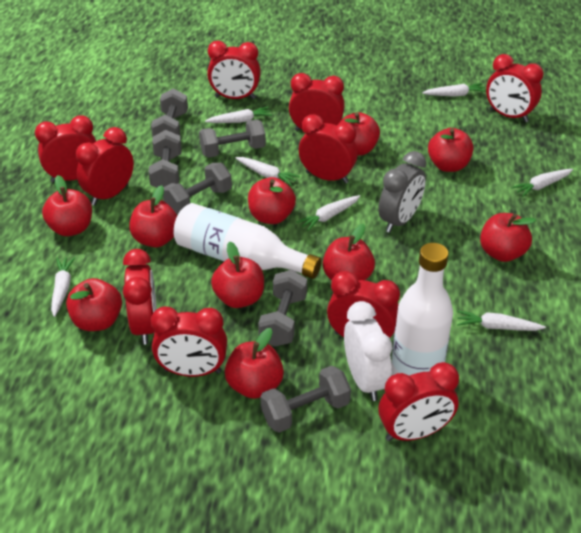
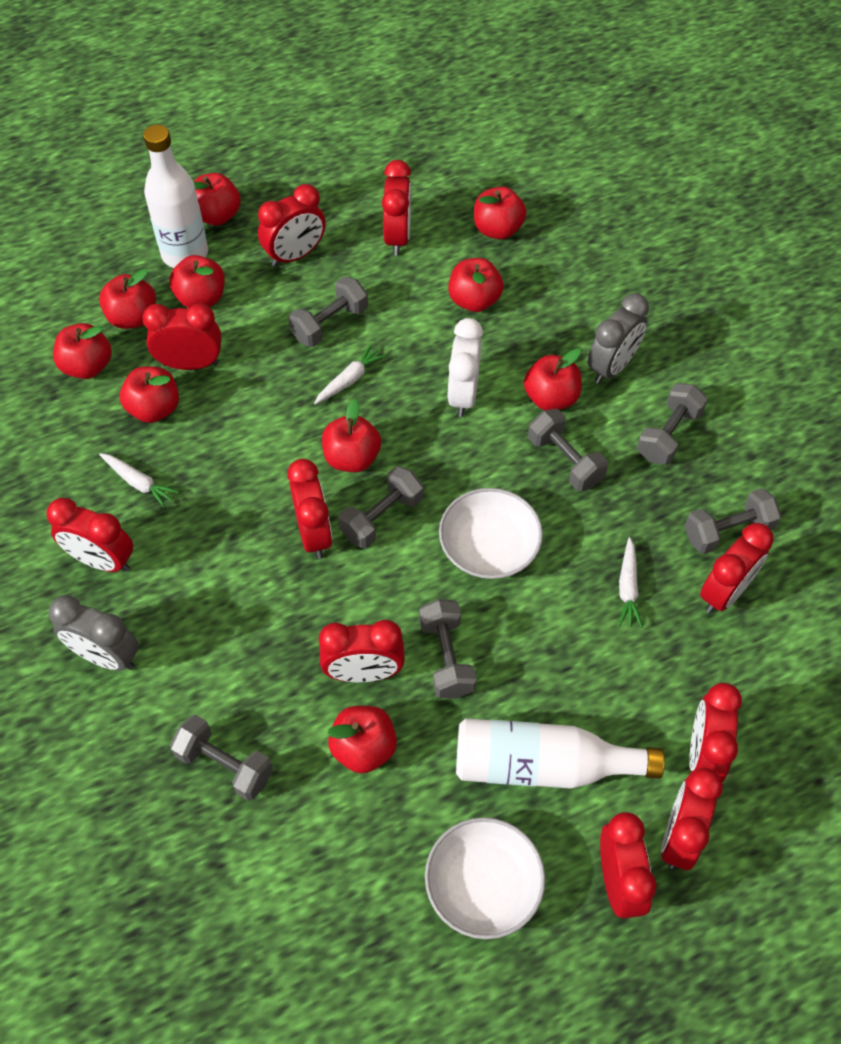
grey clock: [378,151,426,233] = 1 -> [49,595,139,671] [588,293,649,384] = 2
grey dumbbell: [148,130,182,187] [151,89,188,137] [163,163,232,214] [199,120,266,158] [258,270,307,347] [261,366,351,433] = 6 -> [170,715,273,801] [288,276,368,347] [338,466,423,548] [419,599,476,698] [528,409,608,491] [637,383,708,465] [685,488,781,554] = 7
white bowl: none = 0 -> [425,817,545,939] [439,488,543,579] = 2
white carrot: [51,257,76,317] [205,107,272,123] [235,157,300,186] [297,195,360,231] [422,83,486,97] [457,310,546,331] [511,169,573,197] = 7 -> [99,453,179,508] [314,344,386,405] [618,537,643,628] = 3

